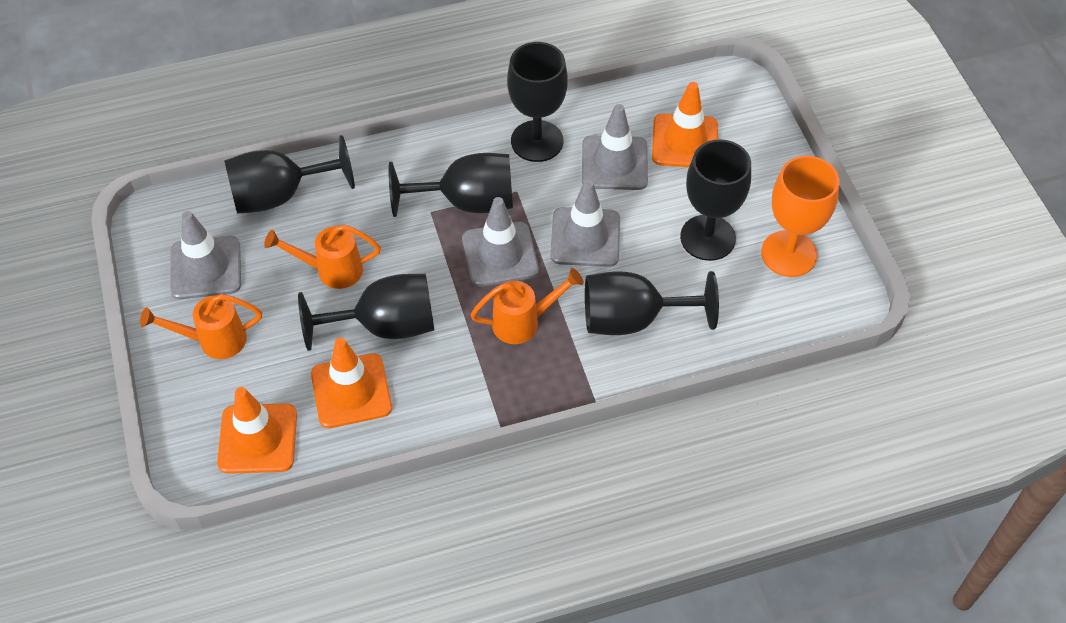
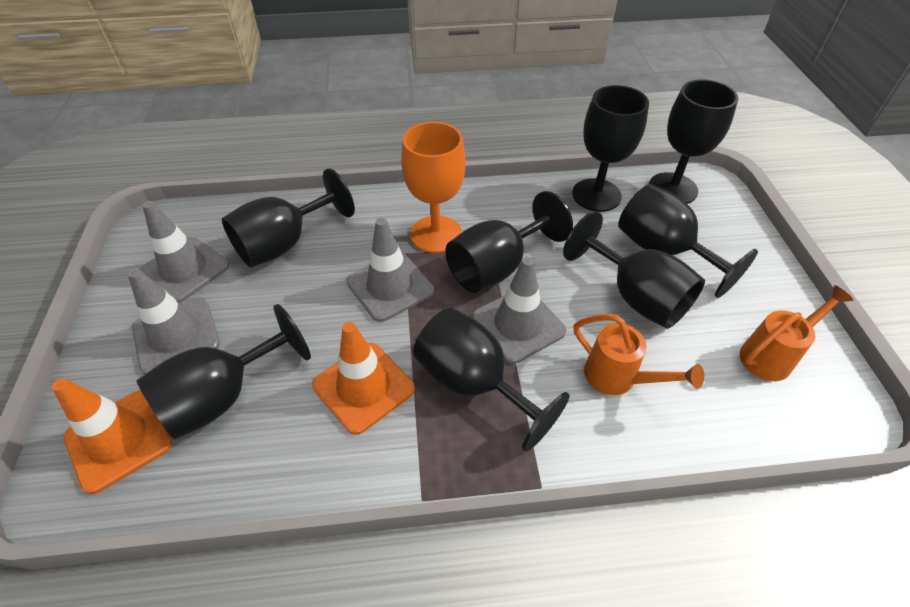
black goblet: [224,135,355,214] [298,274,434,351] [388,153,513,217] [507,42,568,162] [585,271,719,335] [680,139,751,261] = 6 -> [136,304,311,440] [222,168,355,267] [413,308,570,452] [445,191,573,293] [563,211,705,329] [572,85,649,212] [618,184,758,298] [649,79,738,204] = 8
orange traffic cone: [217,387,297,474] [311,338,392,428] [652,82,718,167] = 3 -> [52,378,173,494] [312,322,415,435] = 2
orange watering can: [140,294,262,359] [264,224,381,289] [470,268,584,344] = 3 -> [574,314,704,395] [740,285,853,381] = 2

